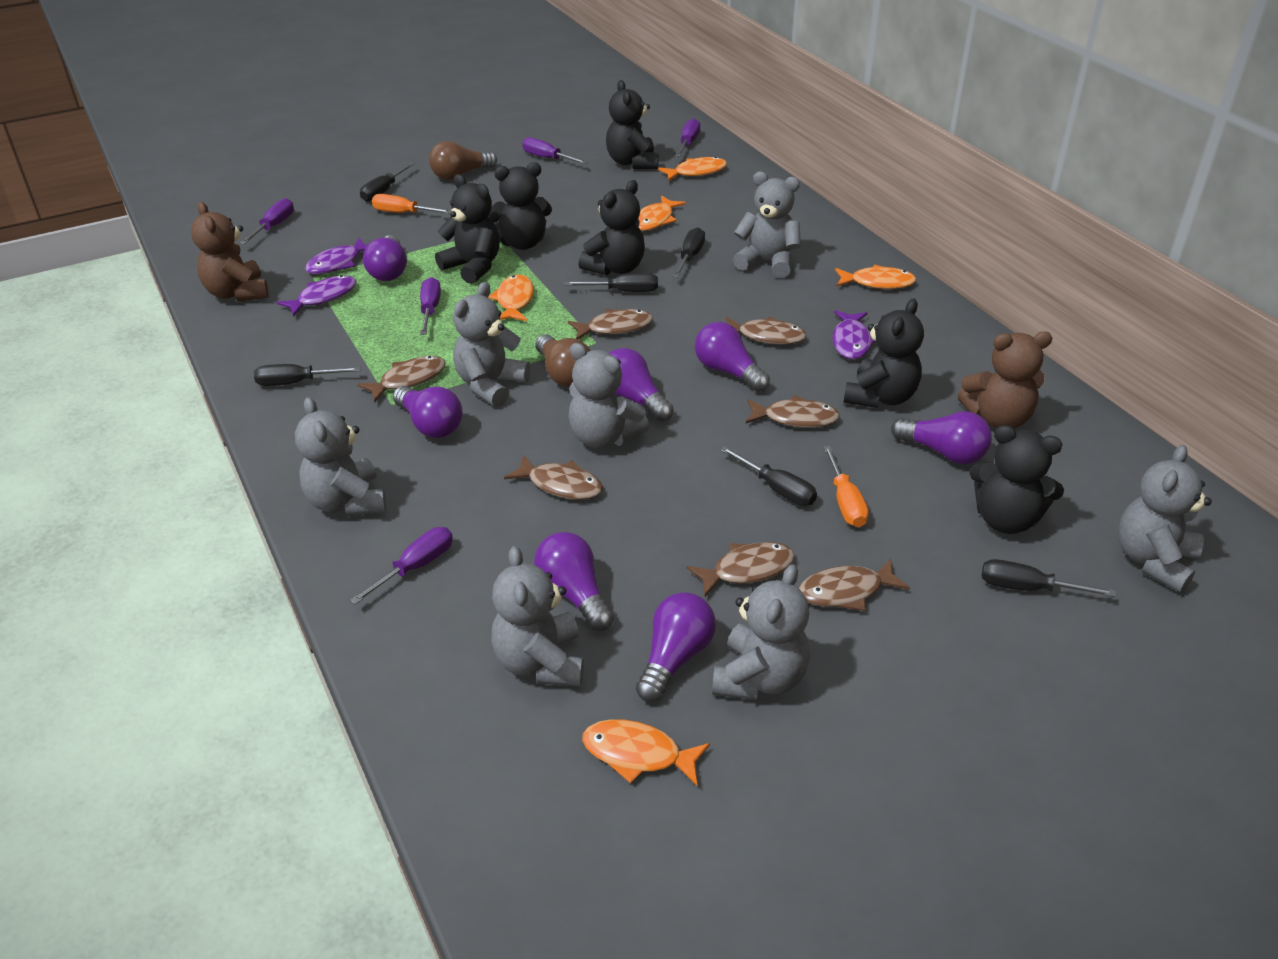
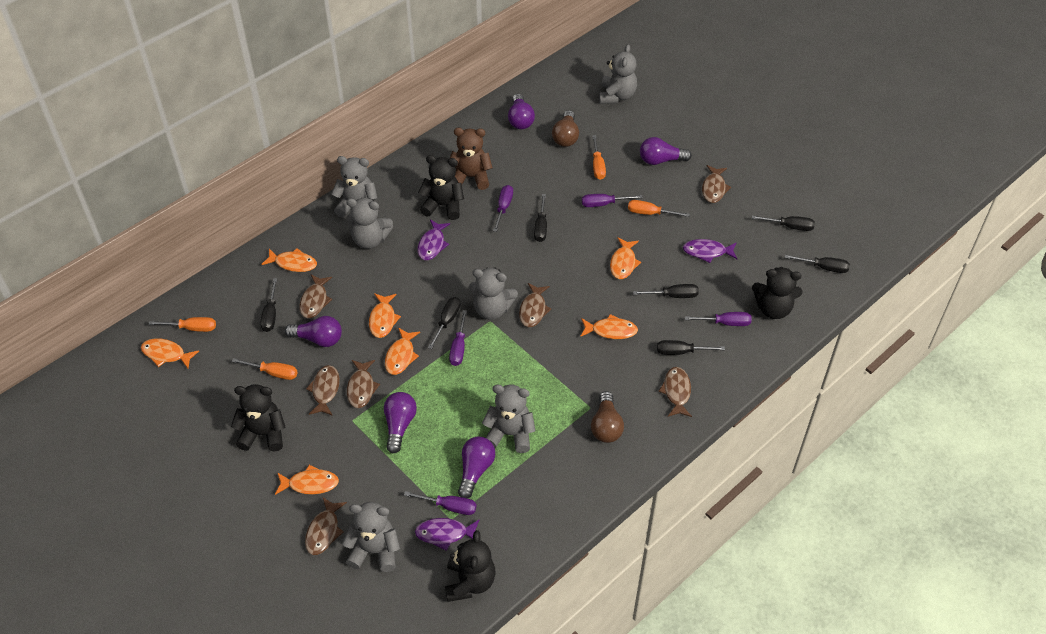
black screwdriver: [254,364,361,386] [360,162,415,202] [565,273,658,292] [673,227,705,277] [720,446,817,506] [981,559,1116,597] = 6 -> [260,278,277,332] [428,297,461,349] [534,194,547,242] [633,284,699,298] [657,340,725,355] [752,216,815,231] [785,255,850,273] = 7
black teddy bear: [435,174,500,284] [488,162,552,250] [579,180,645,276] [606,80,658,169] [844,298,924,408] [970,425,1064,534] = 6 -> [231,384,286,452] [418,155,464,220] [445,530,496,602] [752,267,803,319] = 4
brown teddy bear: [191,202,269,302] [958,331,1053,428] = 2 -> [450,128,493,190] = 1
grey teddy bear: [295,397,386,517] [453,282,531,407] [491,546,584,686] [568,343,650,448] [712,564,810,700] [733,171,801,278] [1118,445,1212,592] = 7 -> [331,156,378,218] [342,502,400,572] [346,198,393,249] [469,267,518,320] [482,385,536,453] [599,44,637,104] = 6
orange fish: [488,274,534,321] [582,719,710,786] [638,195,686,231] [658,157,727,181] [835,265,916,289] = 5 -> [141,338,199,368] [261,248,317,272] [275,465,339,495] [369,293,401,338] [385,328,420,375] [580,314,638,339] [610,237,641,279] = 7
orange screwdriver: [372,194,451,213] [823,446,869,527] = 2 -> [149,317,216,332] [231,358,298,380] [592,135,606,180] [628,200,690,217] = 4
purple light bulb: [363,235,407,281] [393,386,463,438] [534,532,614,631] [609,348,673,421] [636,593,716,702] [695,322,770,392] [891,411,992,464] = 7 -> [285,316,342,347] [384,392,417,453] [458,437,495,498] [508,94,535,129] [640,137,692,165] = 5

